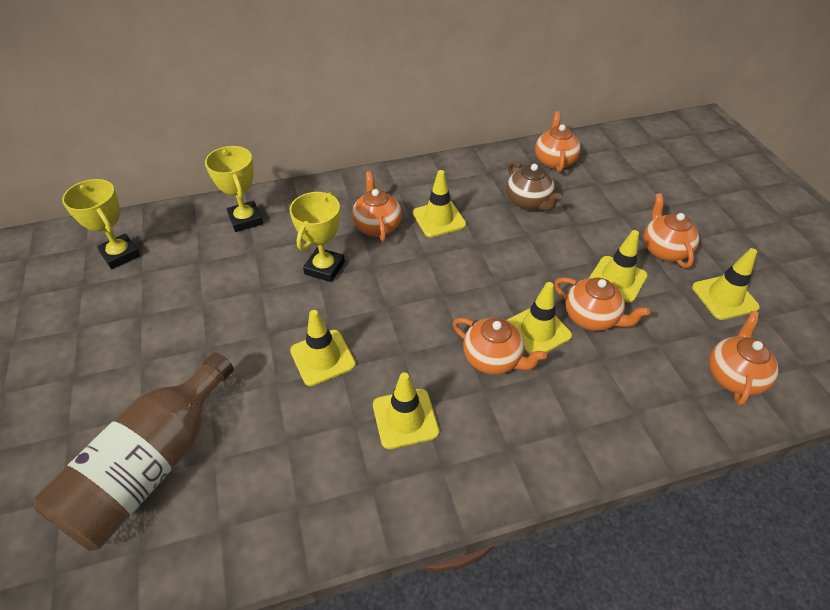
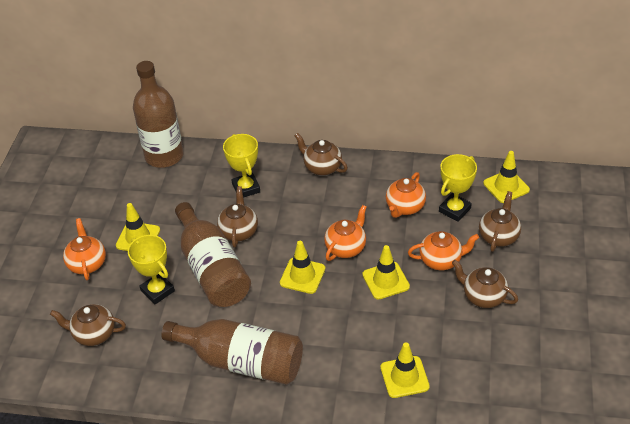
brown bottle: [33,352,234,551] = 1 -> [133,61,184,168] [161,319,303,385] [175,202,251,307] = 3
brown teapot: [506,161,562,211] = 1 -> [50,304,126,346] [217,186,258,248] [294,133,348,175] [452,260,518,308] [479,191,521,252] = 5
orange teapot: [352,171,402,242] [453,318,547,375] [535,111,581,172] [554,277,650,331] [644,193,699,268] [709,311,779,406] = 6 -> [63,218,106,280] [324,205,367,261] [386,172,426,218] [408,231,479,270] = 4
yellow traffic cone: [290,310,356,386] [373,372,439,449] [413,170,466,237] [506,282,572,355] [589,230,647,303] [692,248,760,320] = 6 -> [116,203,160,251] [280,241,325,294] [362,245,410,300] [380,343,430,398] [483,151,530,203] = 5

